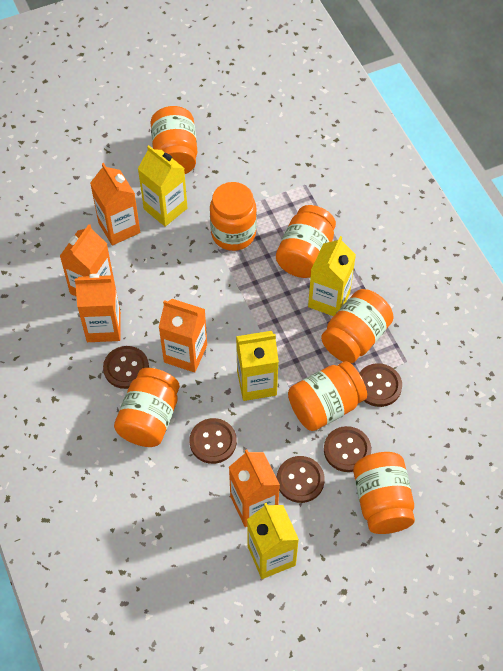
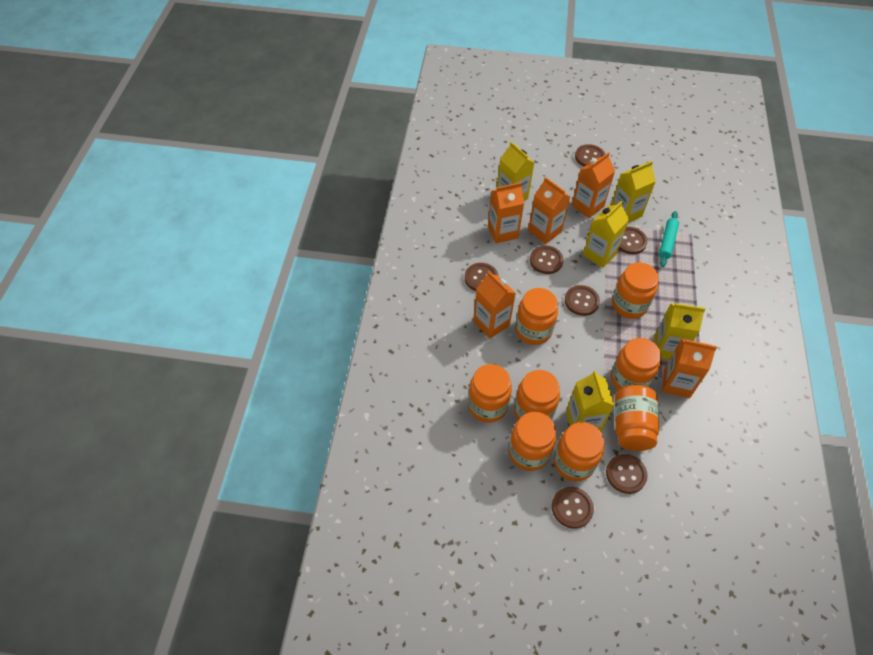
brown button: [103,346,149,389] [190,418,237,464] [277,456,325,503] [324,426,371,472] [359,363,402,407] = 5 -> [465,263,498,291] [530,245,564,274] [552,487,594,529] [565,285,600,316] [575,144,605,167] [606,454,648,494] [619,227,648,254] = 7
orange jar: [114,368,180,447] [150,106,197,174] [210,182,257,251] [276,205,336,278] [288,361,367,431] [321,289,394,363] [353,452,415,534] = 7 -> [468,364,512,423] [509,412,556,471] [514,370,560,420] [515,288,558,345] [554,422,604,481] [611,338,661,390] [612,262,659,319] [615,385,659,451] = 8
turquoise rolling pin: none = 0 -> [659,211,679,267] = 1
yellow carton: [138,145,187,227] [236,331,279,401] [247,503,299,579] [308,236,356,316] = 4 -> [496,141,534,201] [566,371,614,432] [583,201,629,268] [611,161,656,223] [654,303,706,360] = 5

